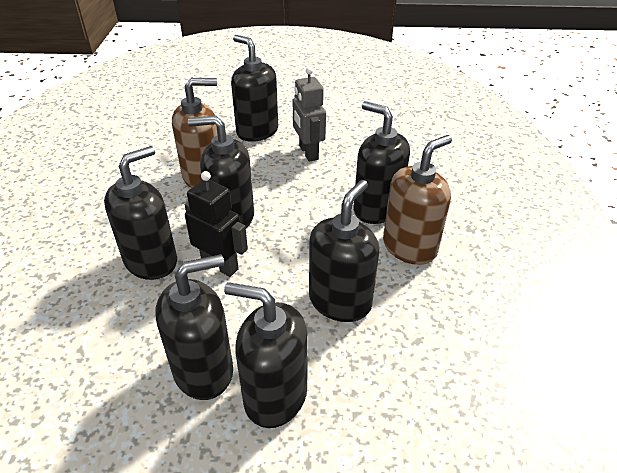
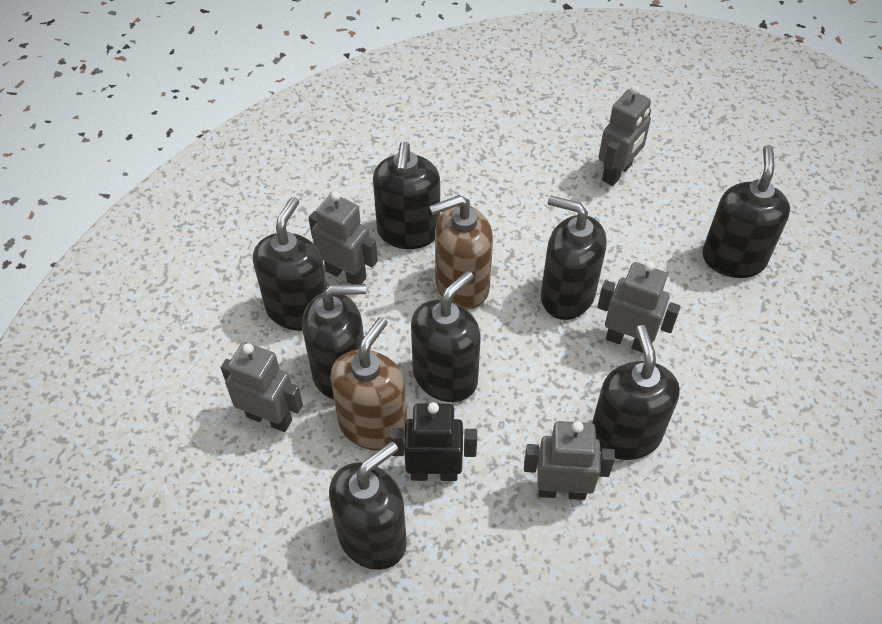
black soap dispenser: [104,146,177,280] [155,254,233,400] [188,115,254,228] [224,282,308,428] [231,35,278,142] [309,180,379,322] [354,101,410,224] = 7 -> [253,197,327,331] [302,284,366,399] [329,441,407,570] [373,142,440,249] [411,271,481,402] [541,195,607,320] [592,325,680,460] [702,145,790,278] = 8
grey robot: [293,67,326,162] = 1 -> [221,342,303,432] [308,191,378,284] [524,421,615,500] [597,261,681,353] [598,85,651,186] = 5

